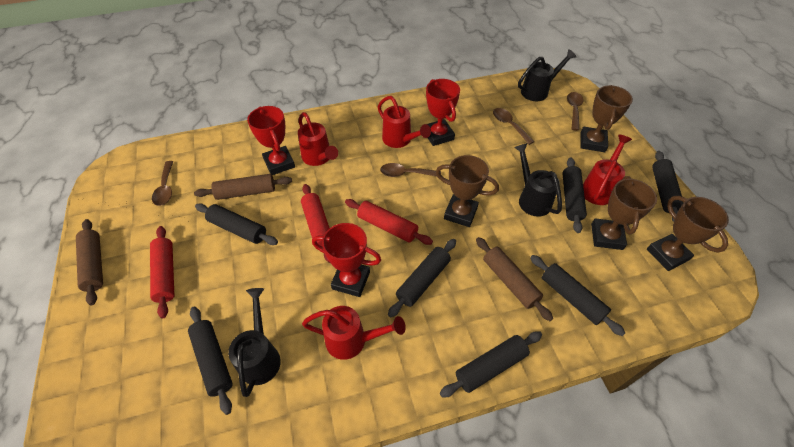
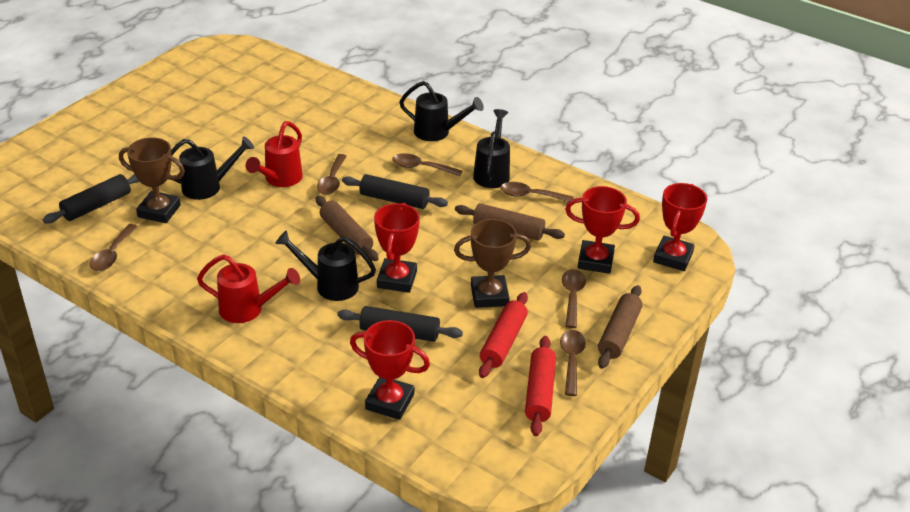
black rolling pin: [188,306,233,415] [195,203,278,245] [388,239,456,317] [440,331,542,398] [530,255,625,336] [562,157,587,233] [652,151,684,222] = 7 -> [43,174,140,224] [337,306,463,342] [342,174,448,209] = 3
black watering can: [228,288,281,397] [514,143,562,217] [518,49,576,101] = 3 -> [171,136,254,200] [275,230,376,301] [400,81,484,141] [473,109,510,188] = 4
brown spoon: [152,161,173,206] [380,163,441,177] [493,108,535,145] [567,92,583,131] = 4 -> [90,224,138,271] [317,154,347,195] [392,153,462,176] [501,182,574,202] [560,330,586,396] [562,269,586,328] = 6
brown trophy: [436,155,499,227] [580,85,633,152] [591,176,657,250] [647,196,729,271] = 4 -> [119,138,185,223] [454,219,531,308] = 2
red rolling pin: [150,226,174,319] [301,184,330,263] [345,199,433,245] = 3 -> [479,292,528,378] [525,336,556,436] = 2
red trophy: [247,106,295,175] [312,223,381,297] [426,79,460,146] = 3 -> [350,320,430,420] [374,203,420,293] [565,186,640,274] [653,183,707,271] = 4
red watering can: [298,112,338,166] [302,306,406,360] [378,96,431,148] [583,135,632,205] = 4 -> [197,254,300,323] [246,121,303,187] = 2

